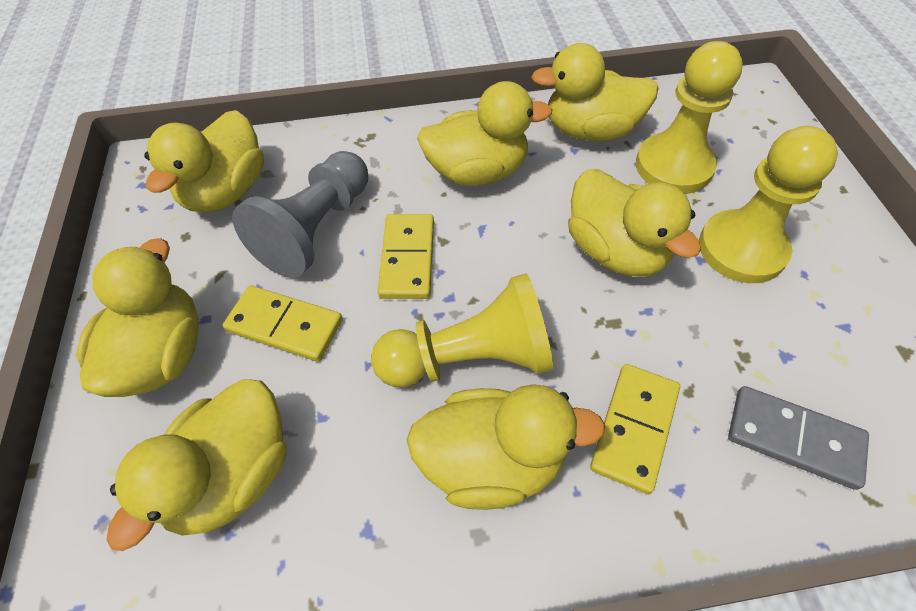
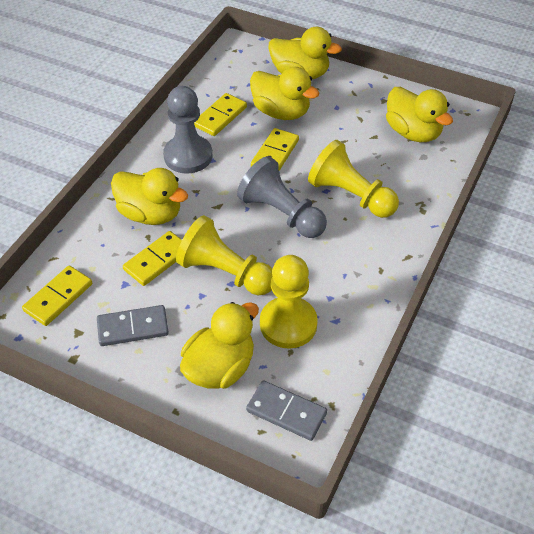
grey domino: [728,386,869,490] = 1 -> [97,305,169,346] [246,380,327,441] = 2
grey pawn: [232,151,368,278] = 1 -> [163,86,212,174] [237,156,327,238] = 2
yellow domino: [223,285,343,362] [378,214,434,299] [590,364,680,494] = 3 -> [22,265,92,326] [123,231,182,286] [194,93,247,136] [251,128,299,171] = 4
yellow duck: [76,238,199,397] [106,379,287,551] [144,110,264,212] [407,384,605,510] [417,81,552,186] [532,43,658,141] [568,169,701,277] = 7 -> [111,168,188,225] [180,302,259,389] [250,67,320,120] [268,27,342,79] [386,87,453,142] = 5

